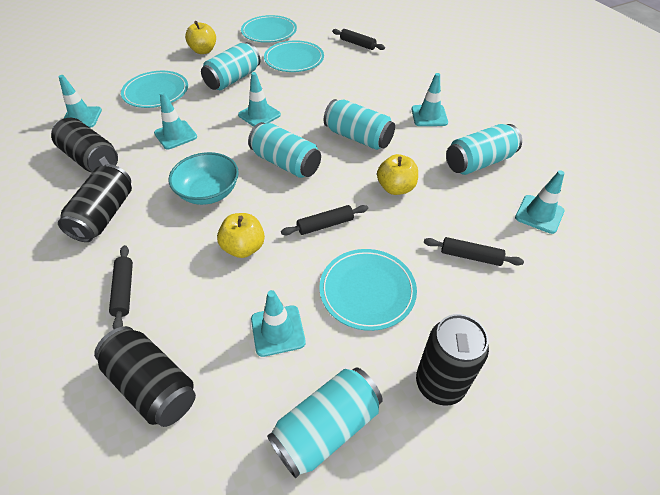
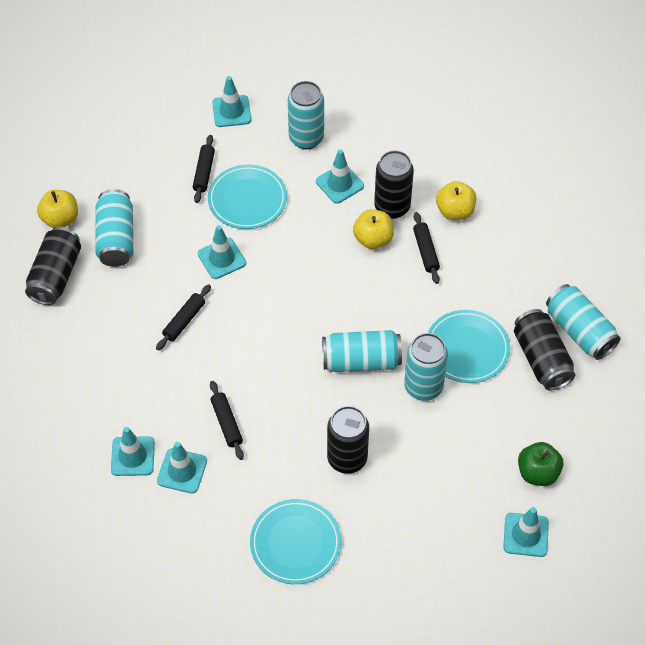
green apple: none = 0 -> [518,442,563,486] = 1
turquoise bowl: [169,152,239,205] = 1 -> none = 0
turquoise plate: [121,71,188,108] [241,15,297,43] [264,40,324,72] [319,249,417,331] = 4 -> [208,165,287,229] [250,499,341,584] [428,310,510,383] = 3

